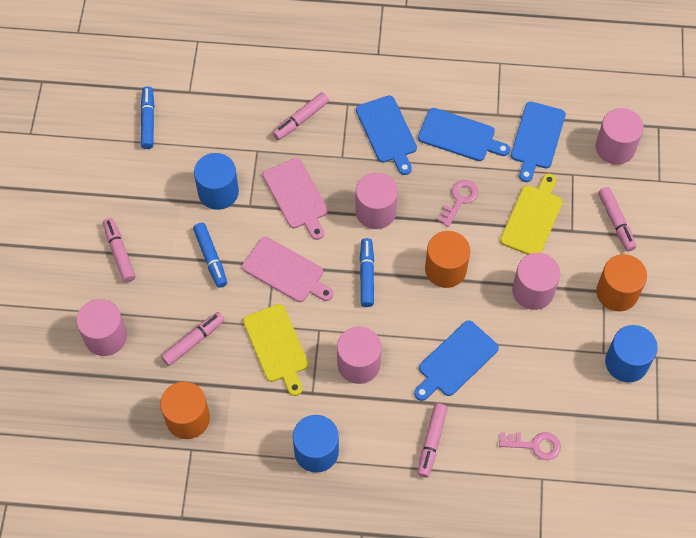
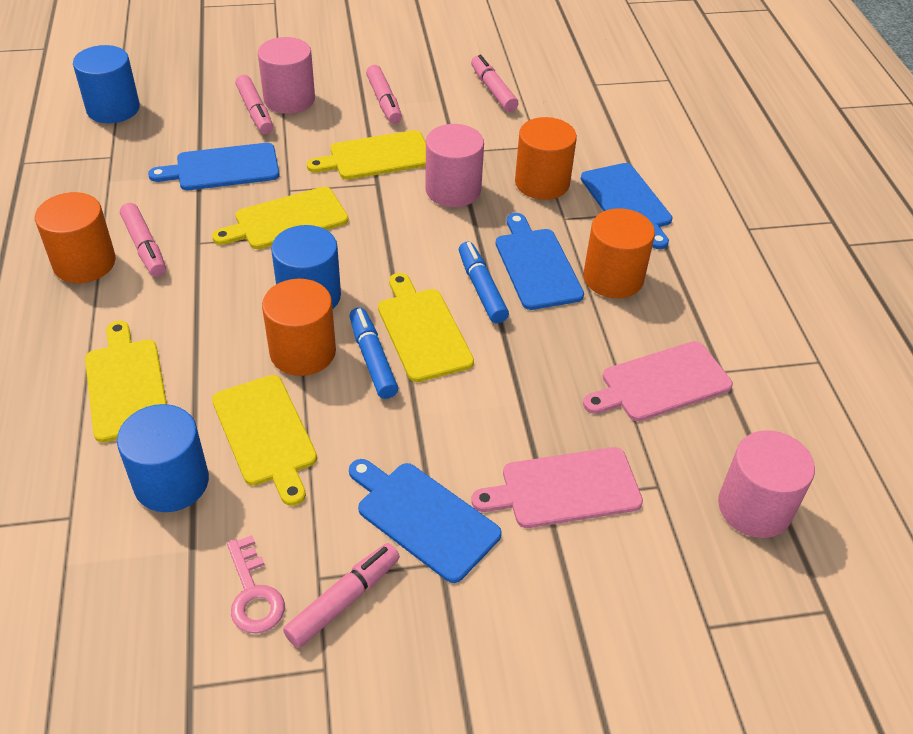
blue marker: [141,86,155,149] [193,223,227,288] [360,238,374,307] = 3 -> [349,307,398,399] [459,242,509,323] = 2
orange cylinder: [160,382,210,439] [425,231,470,288] [596,254,647,311] = 3 -> [35,192,116,283] [262,279,336,376] [515,117,577,200] [583,208,655,298] = 4
pink cylinder: [76,299,127,356] [337,326,382,384] [355,172,398,229] [512,253,560,310] [595,108,644,165] = 5 -> [258,37,315,114] [425,124,484,207] [718,430,815,538] = 3
pink key: [437,180,478,227] [499,432,561,460] = 2 -> [227,535,285,634] = 1
yellow cutting board: [243,304,309,396] [500,174,563,255] = 2 -> [85,321,167,443] [212,187,349,249] [212,375,317,506] [307,130,426,180] [378,273,474,382] = 5

